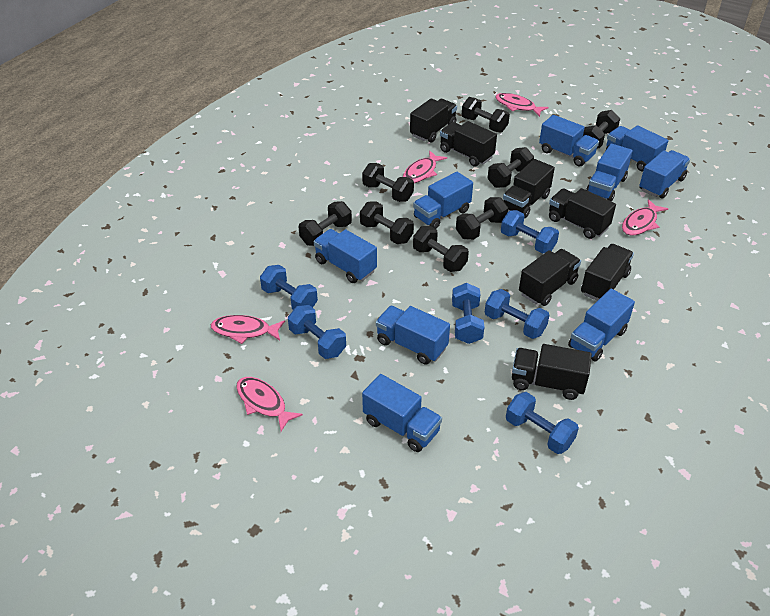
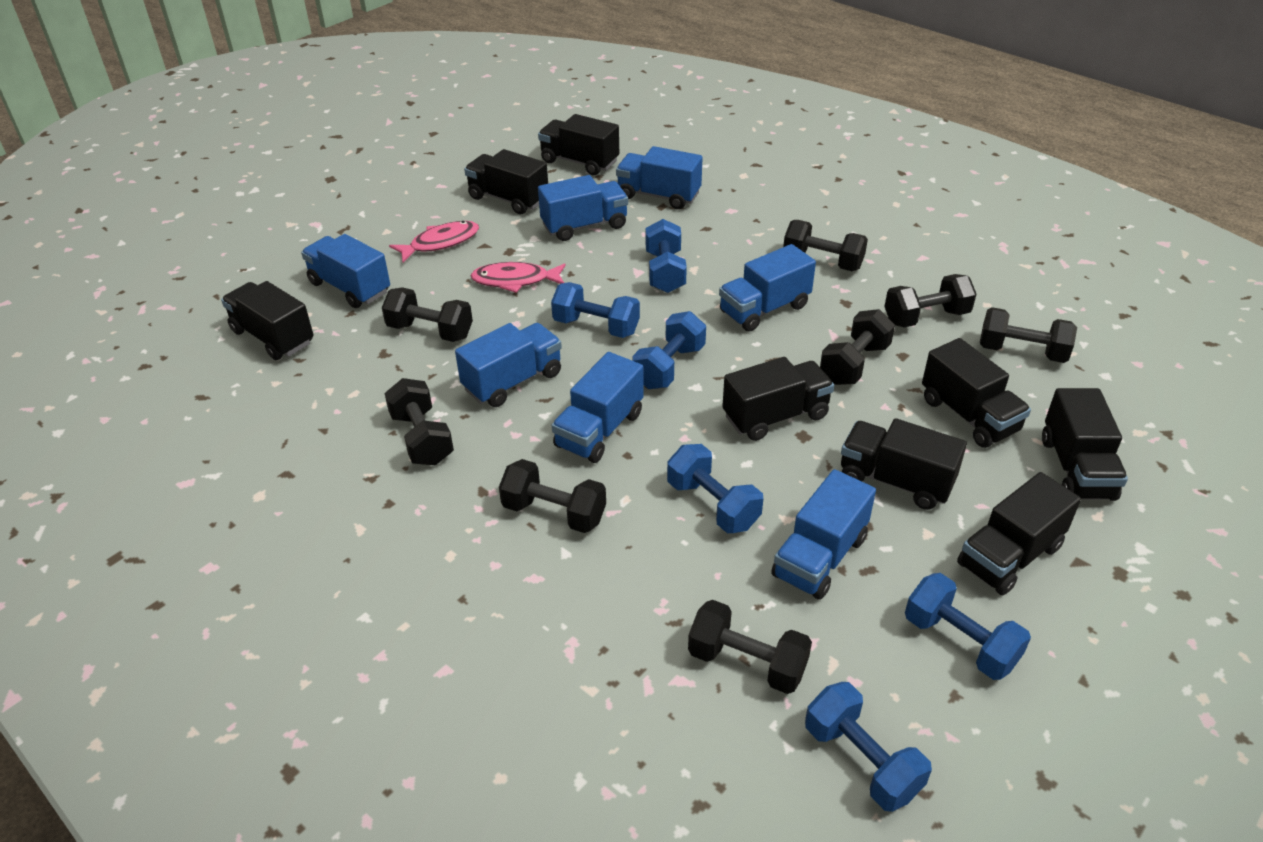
black truck: [410,98,457,143] [440,121,497,167] [503,159,555,218] [512,344,592,400] [519,249,581,306] [549,188,616,239] [581,244,634,301] = 7 -> [221,281,313,360] [464,149,548,214] [538,114,619,175] [722,357,834,441] [841,418,967,510] [922,338,1031,448] [957,472,1081,595] [1042,388,1128,501] = 8
blue truck: [314,229,377,283] [362,374,442,452] [376,306,450,365] [413,172,473,229] [539,115,599,167] [568,289,635,362] [586,144,633,201] [606,125,668,172] [639,150,690,199] = 9 -> [301,234,390,308] [455,323,562,407] [538,175,628,241] [552,352,644,463] [616,146,703,209] [719,244,816,332] [771,469,876,600] = 7
pink fish: [211,315,285,344] [236,377,303,431] [403,151,447,183] [495,93,549,117] [622,199,668,236] = 5 -> [389,221,479,262] [470,262,566,293] = 2

